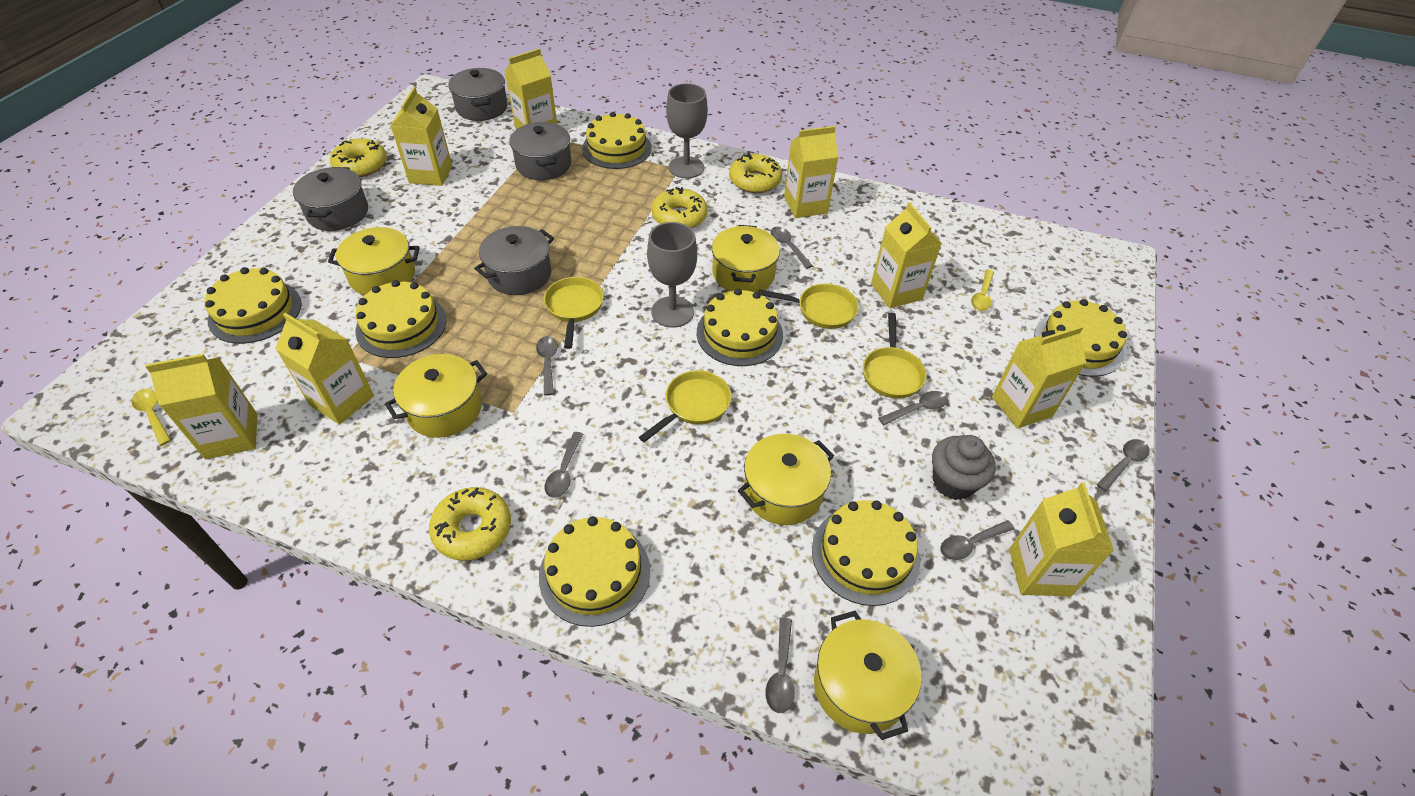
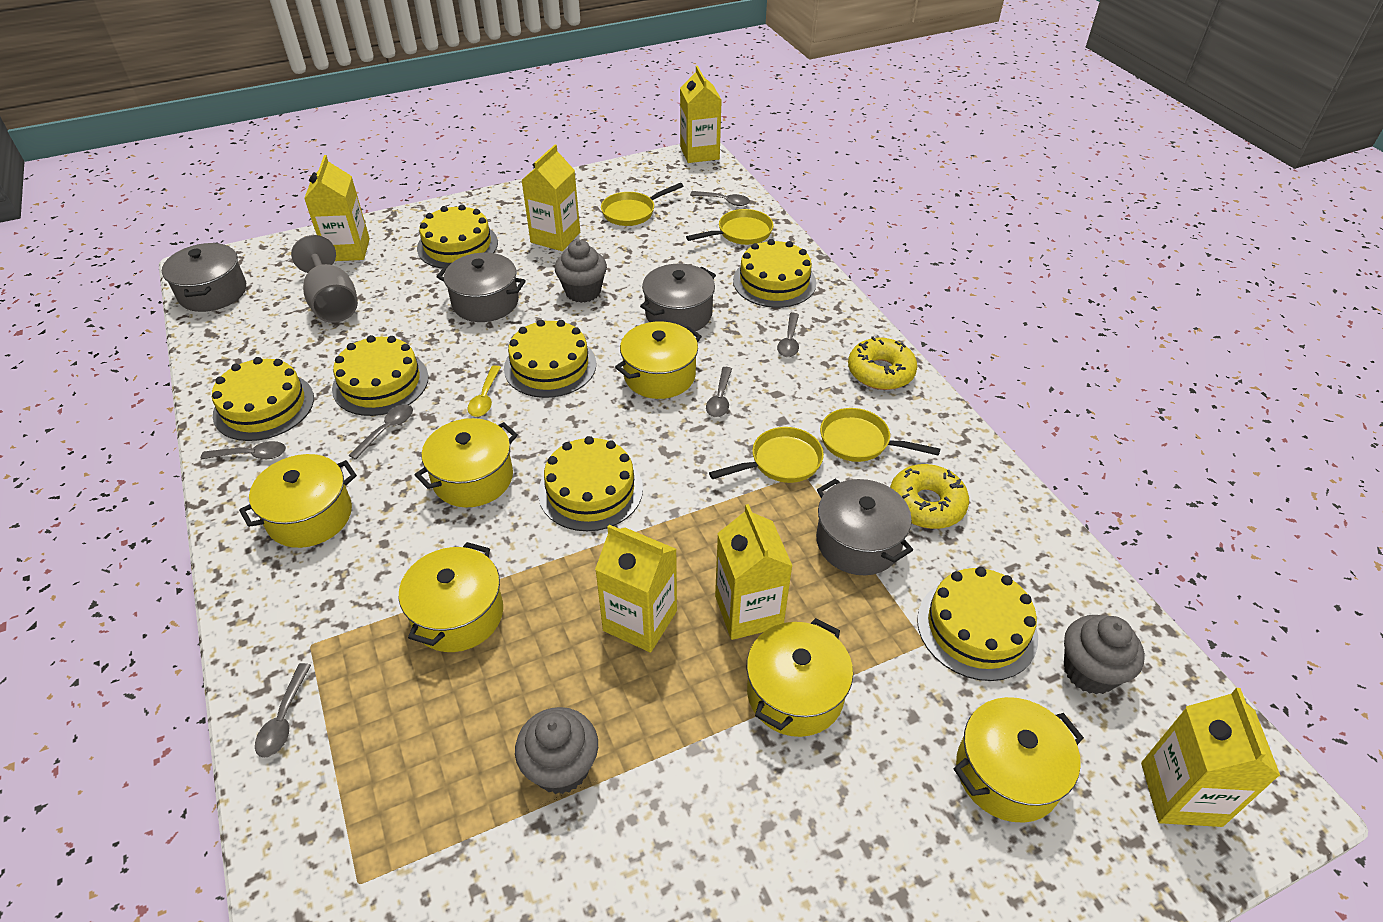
grey cupcake: [932,435,996,500] = 1 -> [515,707,598,794] [555,240,607,303] [1064,615,1145,695] = 3
grey goblet: [647,222,697,328] [666,83,708,179] = 2 -> [291,235,358,323] = 1
grey spoon: [536,336,558,396] [545,432,583,498] [765,617,795,713] [771,227,813,269] [878,391,948,425] [940,520,1015,560] [1097,439,1150,491] = 7 -> [201,441,286,459] [255,663,311,758] [349,405,413,460] [690,191,750,206] [706,367,732,417] [777,313,799,357] = 6
yellow carton: [145,354,258,460] [275,313,374,425] [390,87,452,186] [505,49,557,129] [784,126,838,218] [871,202,942,308] [992,326,1086,429] [1009,482,1114,596] = 8 -> [304,155,370,261] [521,145,580,251] [595,525,677,653] [680,66,722,163] [715,504,792,640] [1141,688,1280,827] = 6
yellow donut: [330,138,387,177] [429,487,511,561] [652,187,708,228] [729,153,782,193] = 4 -> [848,336,917,390] [890,464,969,529] = 2
yellow pot: [328,227,420,296] [385,354,487,438] [712,225,780,292] [738,434,834,525] [814,611,921,740] = 5 -> [239,454,357,548] [399,542,503,652] [414,418,518,508] [615,321,702,399] [747,618,853,737] [954,697,1084,823] = 6
yellow spoon: [131,389,171,446] [971,269,994,311] = 2 -> [468,365,501,417] = 1

